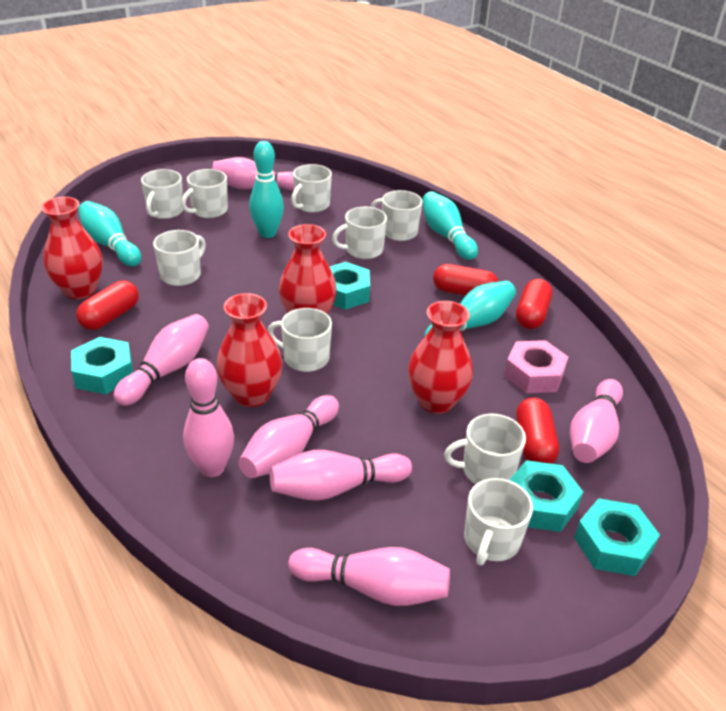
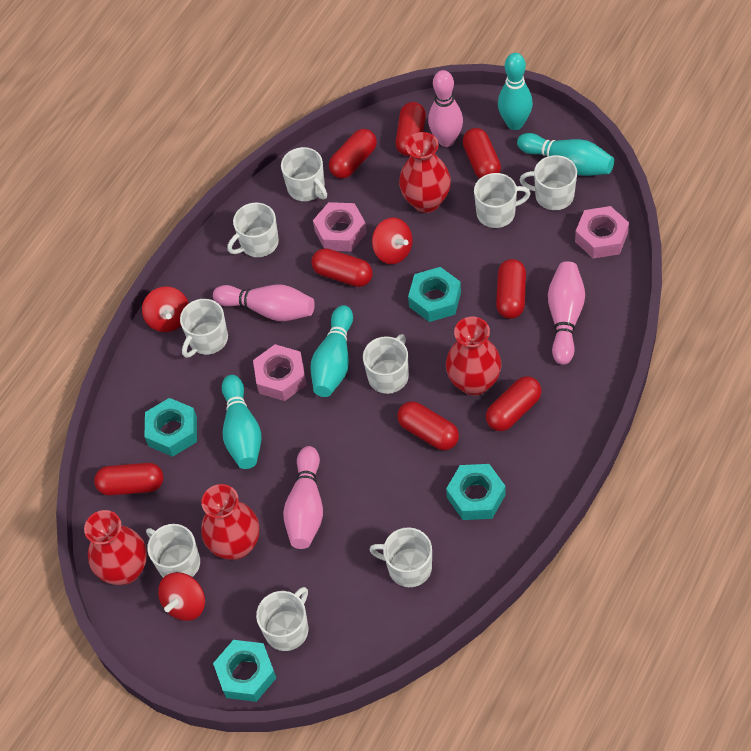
pink bowling pin: [114,314,209,406] [183,358,234,477] [212,157,294,190] [238,395,339,478] [270,450,412,501] [288,547,450,606] [570,379,623,463] = 7 -> [213,284,315,321] [283,446,323,549] [428,70,463,147] [548,261,585,365] = 4
pink nut: [504,340,568,393] = 1 -> [253,344,307,401] [313,202,367,251] [575,206,629,259] = 3
red capsule: [76,280,139,330] [433,264,499,296] [516,279,552,329] [516,397,559,464] = 4 -> [94,463,163,495] [311,248,373,287] [329,129,377,179] [396,102,426,156] [397,401,459,450] [463,128,501,179] [486,376,541,431] [496,259,526,319] = 8
red spinning top: none = 0 -> [142,287,188,332] [158,572,205,621] [372,217,412,264] = 3

